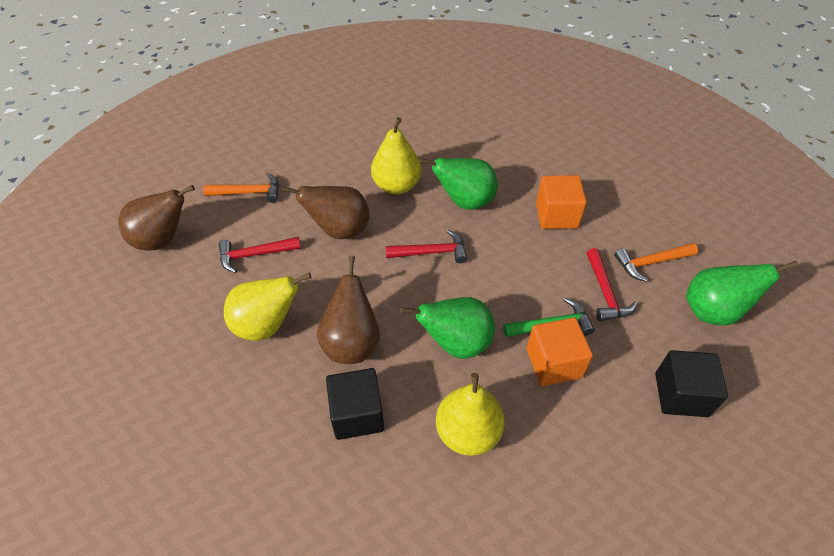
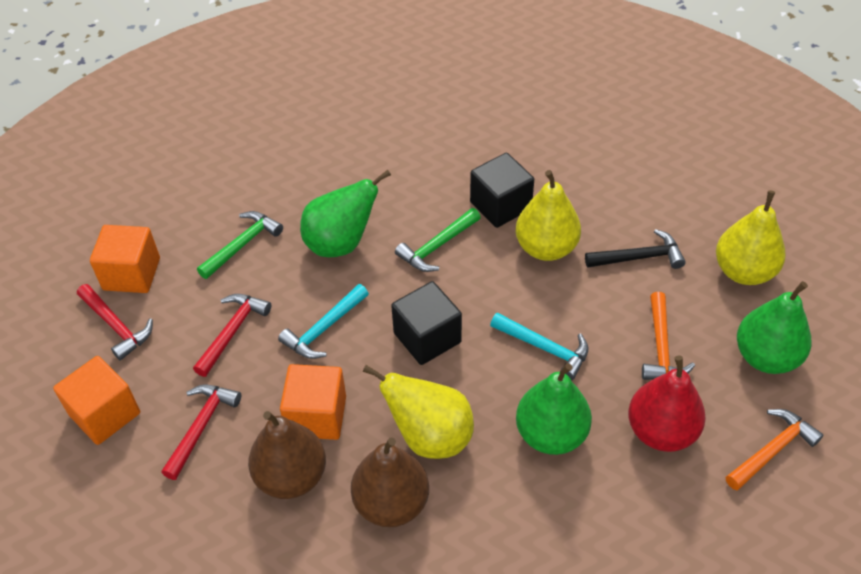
black hammer: none = 0 -> [585,229,686,269] = 1
brown pear: [119,185,195,251] [281,186,370,239] [317,256,380,364] = 3 -> [248,411,326,499] [351,438,429,527] = 2
green hammer: [503,298,595,337] = 1 -> [197,211,283,279] [395,208,481,272] = 2
orange cube: [526,317,593,386] [536,175,587,229] = 2 -> [53,356,140,445] [90,225,160,293] [280,364,346,440] = 3
red pear: none = 0 -> [628,355,706,452] = 1
turquoise hammer: none = 0 -> [278,284,369,359] [490,312,589,380] = 2

